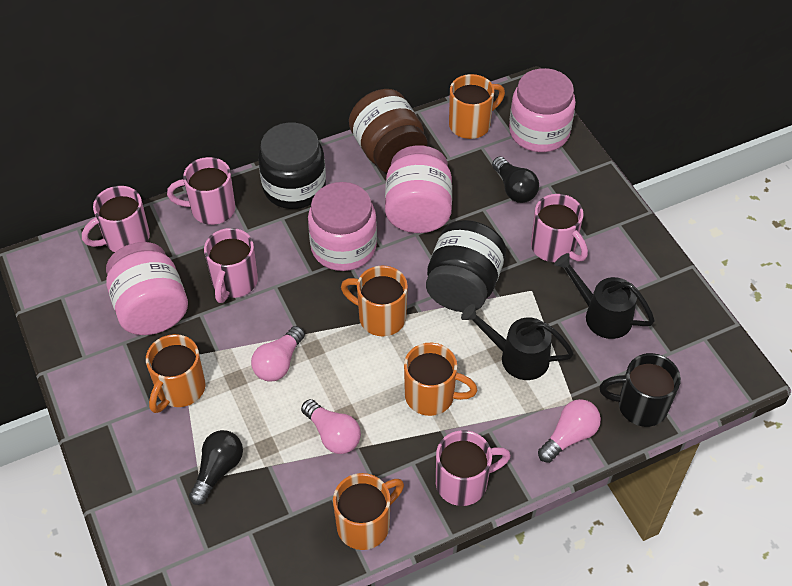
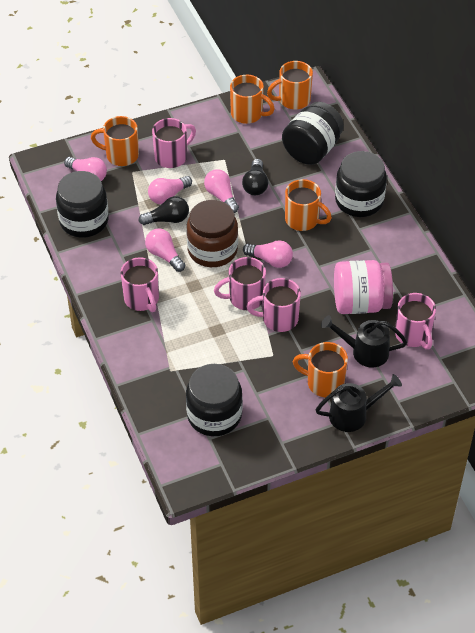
black jar: [258,123,326,209] [426,220,506,312] = 2 -> [56,171,109,238] [186,364,243,436] [282,102,344,165] [335,151,387,217] = 4
black mug: [599,353,681,427] = 1 -> none = 0
pink jar: [106,242,188,335] [308,182,377,271] [385,145,452,233] [509,68,576,152] = 4 -> [334,260,393,314] = 1
pink light bulb: [251,326,305,382] [301,399,361,454] [538,399,601,463] = 3 -> [64,157,107,181] [145,228,185,272] [148,176,192,204] [204,169,239,213] [243,240,293,268] = 5

